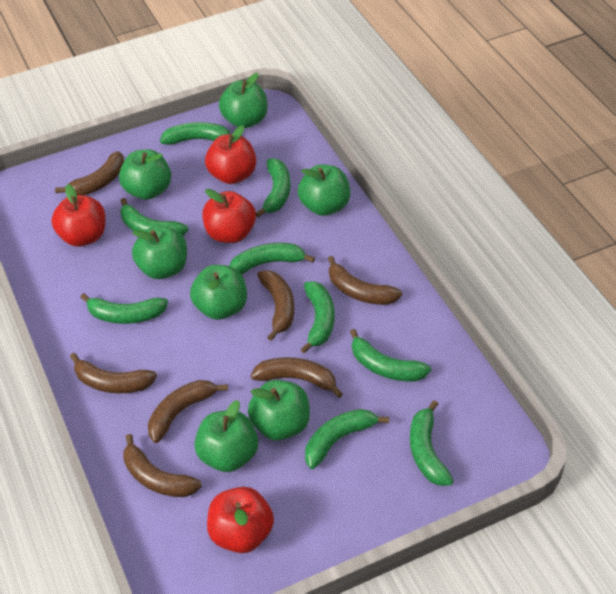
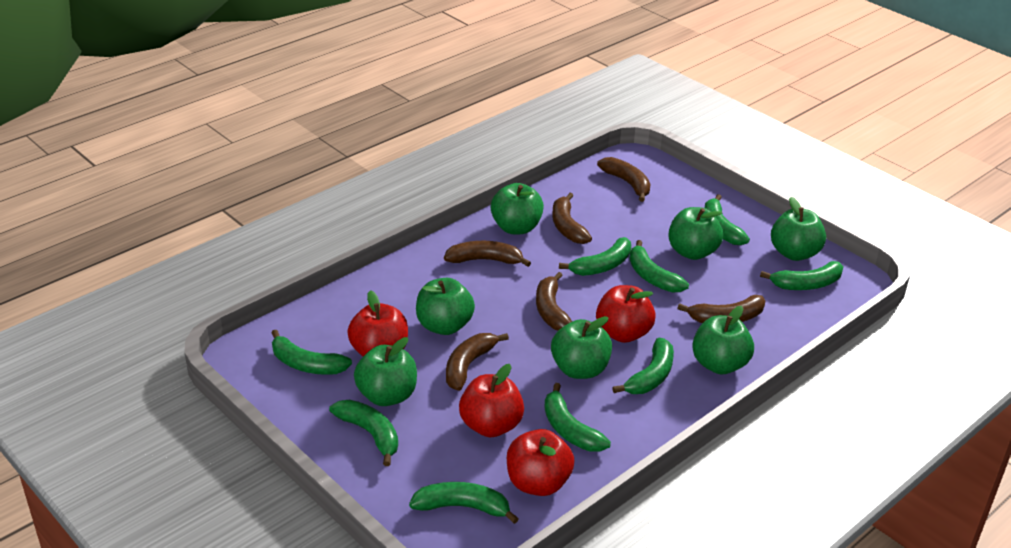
brown banana: [55,151,124,195] [70,353,157,393] [123,434,202,497] [148,380,228,443] [251,357,343,398] [257,270,294,341] [328,256,402,305] = 7 -> [444,241,531,267] [446,333,509,391] [536,272,572,331] [552,193,592,244] [597,157,651,202] [677,295,765,323] = 6

